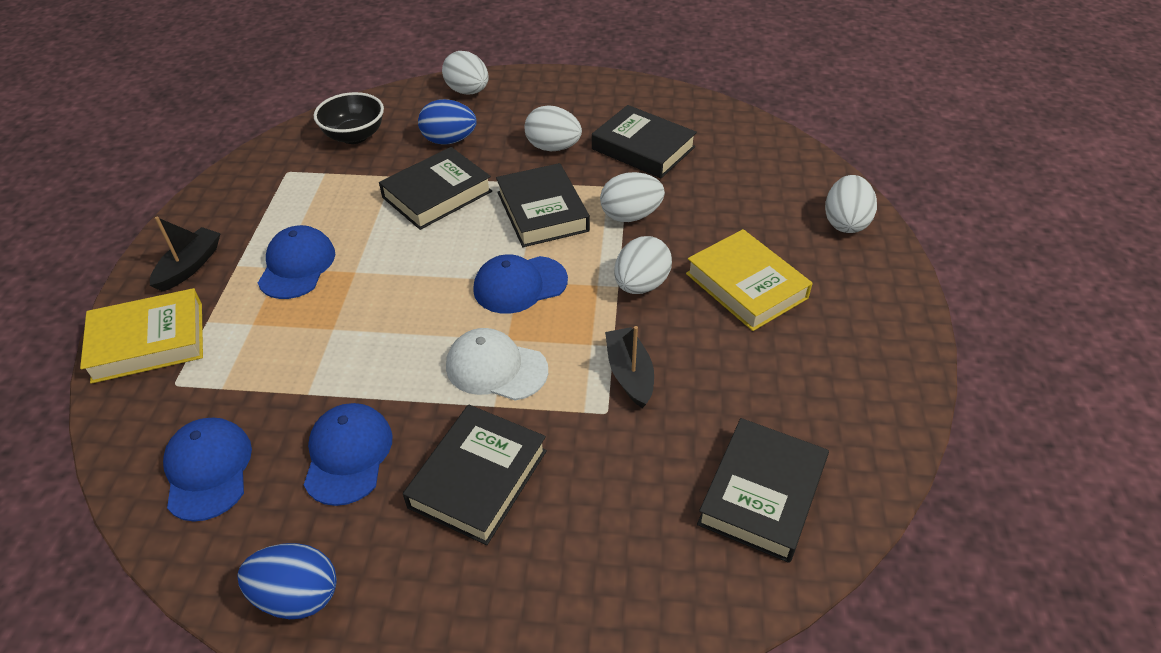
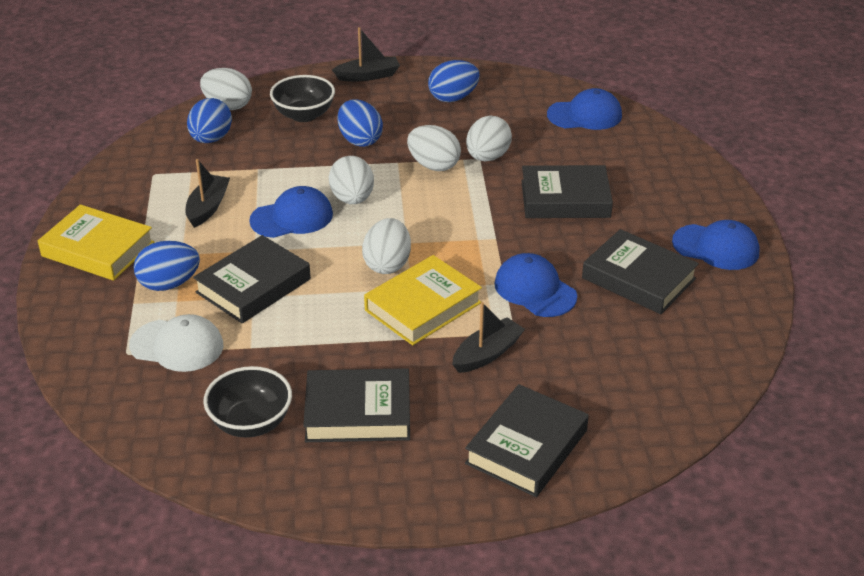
black boat: [150,217,221,292] [605,326,654,408] = 2 -> [185,159,230,228] [332,27,400,81] [452,302,525,373] = 3
black bowl: [314,92,384,144] = 1 -> [203,366,292,437] [270,75,335,122] = 2
blue egg: [237,543,337,619] [418,99,477,145] = 2 -> [134,241,200,291] [187,98,232,143] [337,99,383,147] [428,60,480,102] = 4

